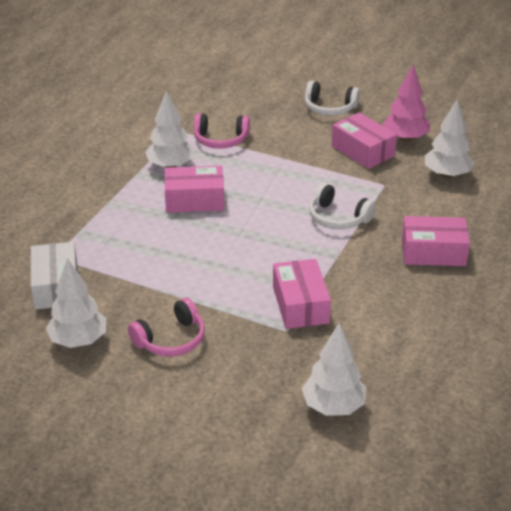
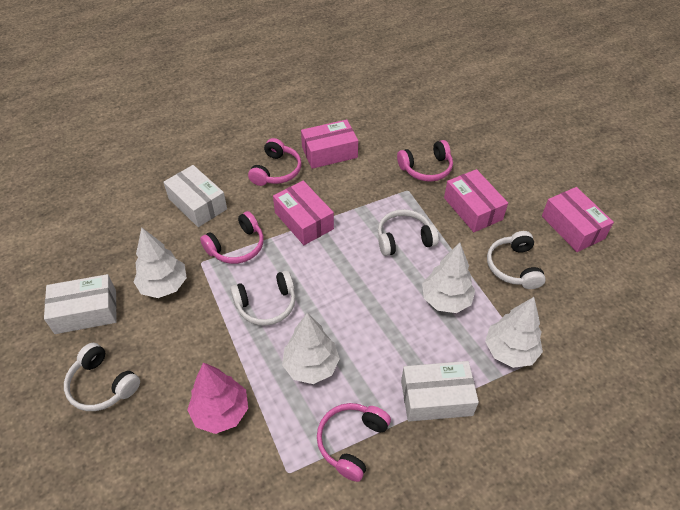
pink headphones: [128,298,205,356] [194,113,250,149] = 2 -> [200,211,264,264] [248,138,301,186] [317,403,391,482] [397,140,453,182] = 4
white box: [31,242,78,310] = 1 -> [44,274,117,334] [163,165,227,227] [401,361,479,422] = 3
white headphones: [305,81,360,116] [309,183,376,229] = 2 -> [64,343,140,411] [230,271,296,326] [378,209,439,256] [487,231,546,289] = 4

